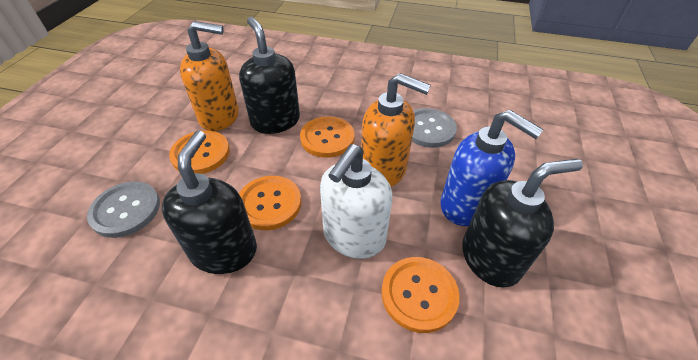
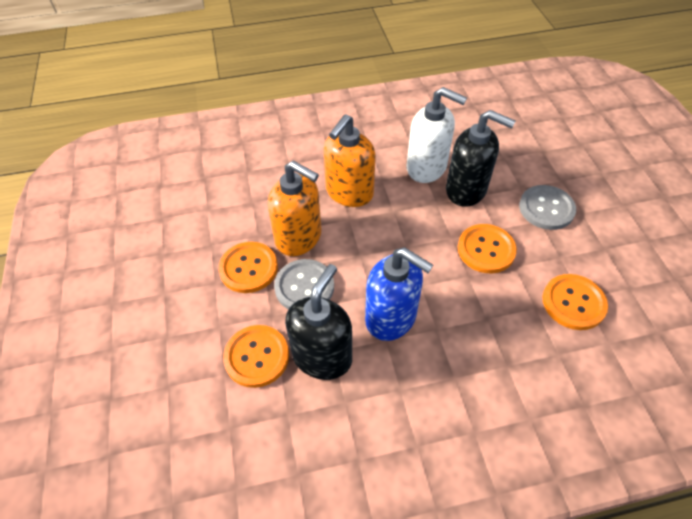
black soap dispenser: [162,130,257,274] [239,17,300,134] [462,159,583,288] = 3 -> [285,264,352,380] [446,110,516,207] = 2

